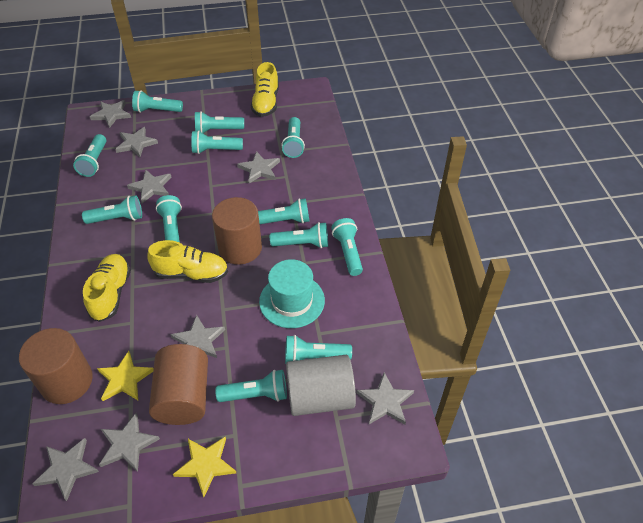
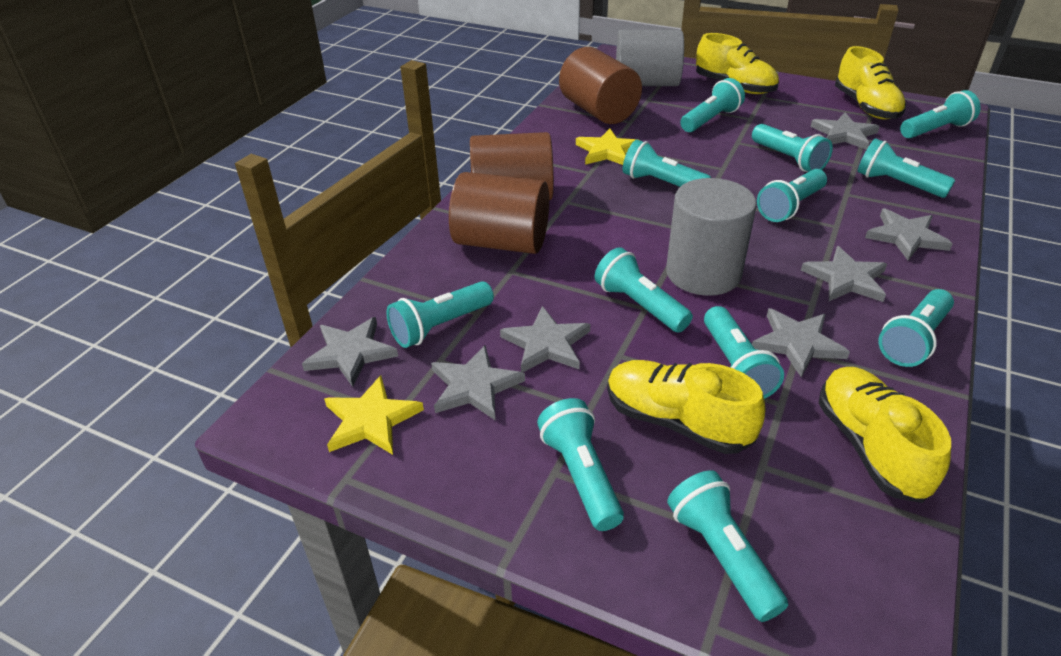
grey cylinder: [286,355,356,416] = 1 -> [616,30,684,86] [666,178,757,296] = 2
grey star: [32,438,99,501] [90,100,131,128] [99,413,160,472] [115,127,158,157] [127,169,171,203] [170,315,225,358] [237,151,280,183] [356,372,414,424] = 8 -> [302,317,398,387] [431,345,525,421] [500,306,590,373] [752,308,850,377] [801,246,887,302] [810,113,880,150] [865,208,953,260] = 7
turquoise hat: [259,259,325,328] = 1 -> none = 0
yellow shoe: [83,254,131,322] [147,240,228,283] [251,62,279,117] = 3 -> [607,360,765,454] [696,33,779,94] [819,367,951,503] [835,46,906,119] = 4

